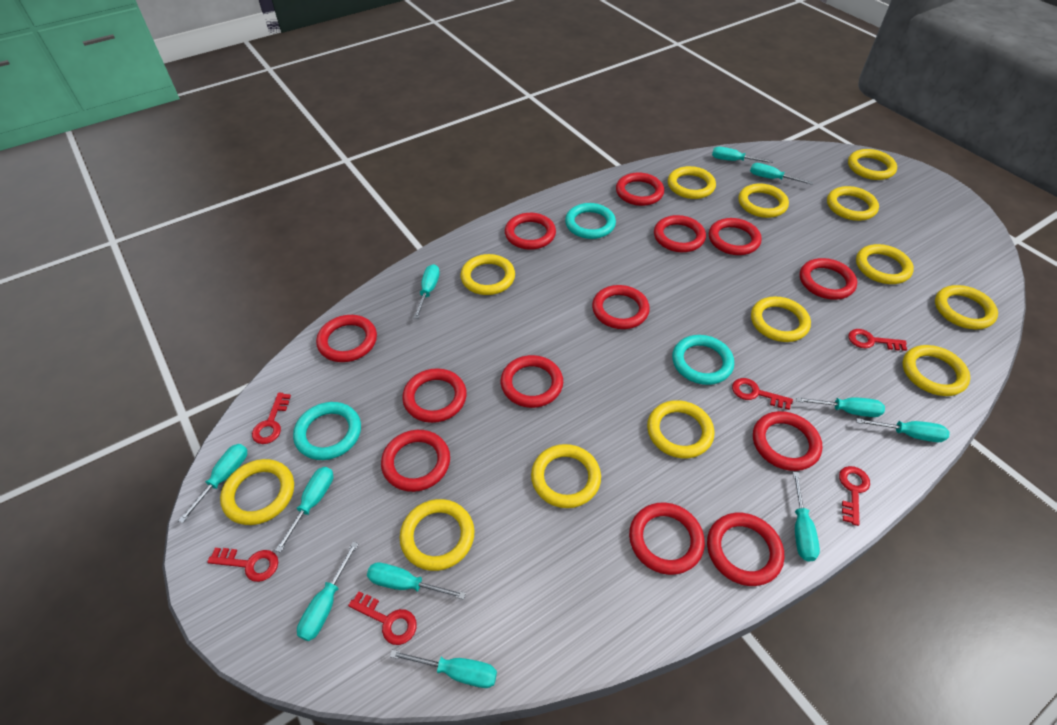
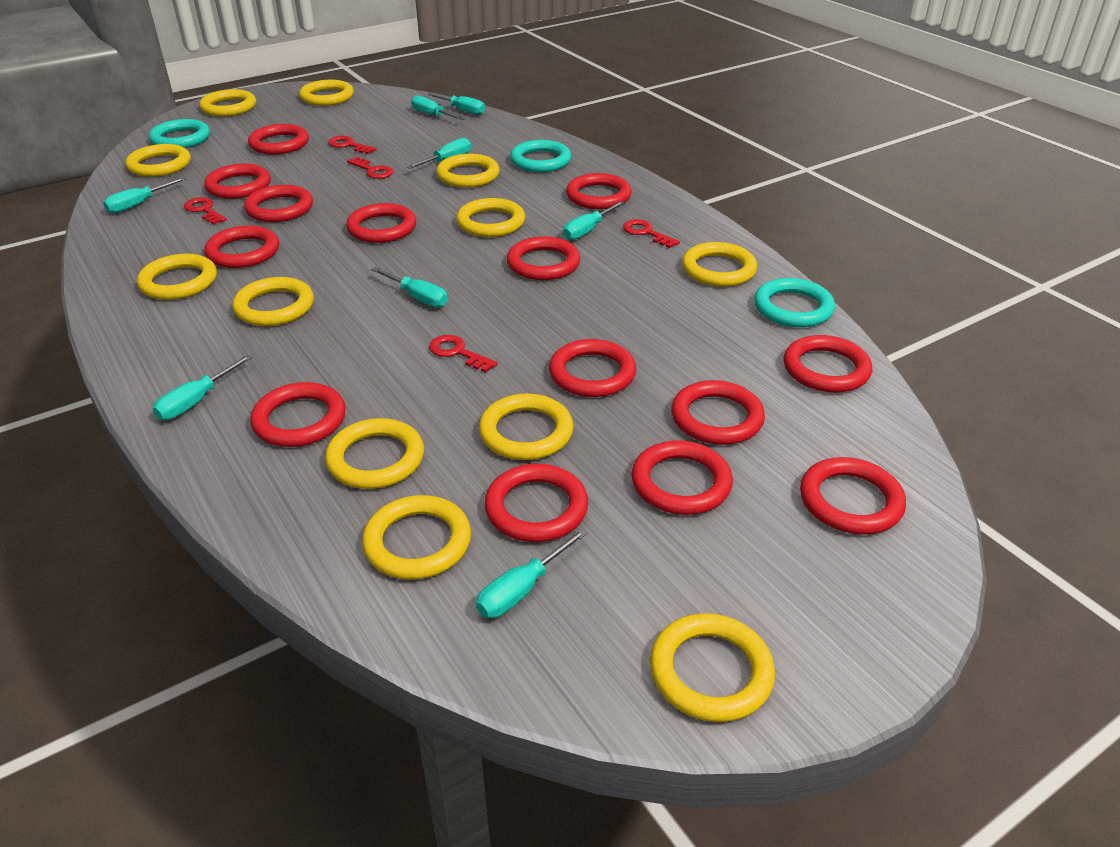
red key: [207,548,278,582] [252,393,291,444] [348,591,417,645] [732,378,793,410] [839,466,870,526] [849,329,907,351] = 6 -> [184,197,227,225] [328,136,377,154] [347,157,393,179] [429,335,498,373] [623,219,680,248] = 5
red ring: [316,315,377,362] [381,430,450,492] [402,368,467,423] [501,355,563,408] [505,213,556,250] [592,285,650,329] [616,172,664,206] [629,503,705,575] [654,215,706,252] [707,513,784,586] [709,218,762,255] [753,411,822,471] [800,258,857,300] = 13 -> [204,164,271,199] [204,226,279,268] [244,185,313,222] [248,124,309,155] [250,382,346,447] [346,203,416,243] [484,464,588,542] [507,236,581,280] [549,339,636,397] [566,173,632,209] [631,440,733,515] [671,380,765,445] [783,335,872,393] [800,457,906,535] = 14
turquoise screwdriver: [178,444,247,523] [275,467,333,553] [297,542,358,641] [367,562,466,600] [390,650,497,688] [414,264,440,319] [712,147,773,163] [750,163,813,185] [793,472,820,561] [796,397,885,417] [856,418,950,442] = 11 -> [103,177,186,213] [152,354,253,420] [371,267,448,307] [407,138,471,169] [411,95,465,120] [427,93,485,115] [476,528,588,618] [563,201,624,240] = 8
yellow ring: [220,459,294,525] [400,499,474,571] [461,254,515,295] [531,444,601,508] [647,400,714,458] [668,166,716,199] [738,183,789,218] [751,297,811,342] [827,186,879,221] [848,149,897,180] [856,244,914,284] [903,345,970,396] [935,285,998,329] = 13 -> [126,144,191,177] [137,254,217,300] [200,89,256,116] [232,277,314,326] [299,80,354,106] [325,418,424,489] [362,495,471,579] [436,154,500,188] [456,198,525,237] [479,393,573,460] [650,613,775,722] [682,242,757,287] = 12

